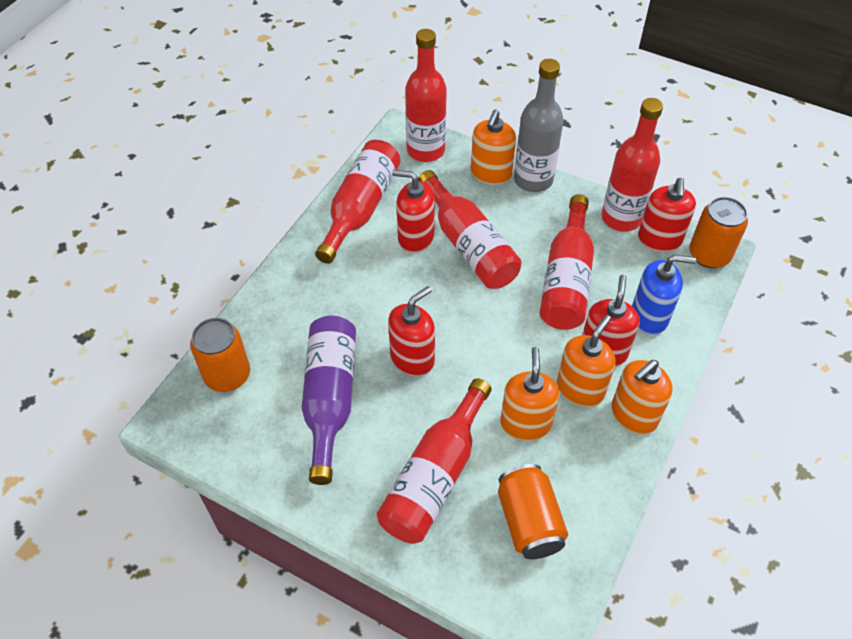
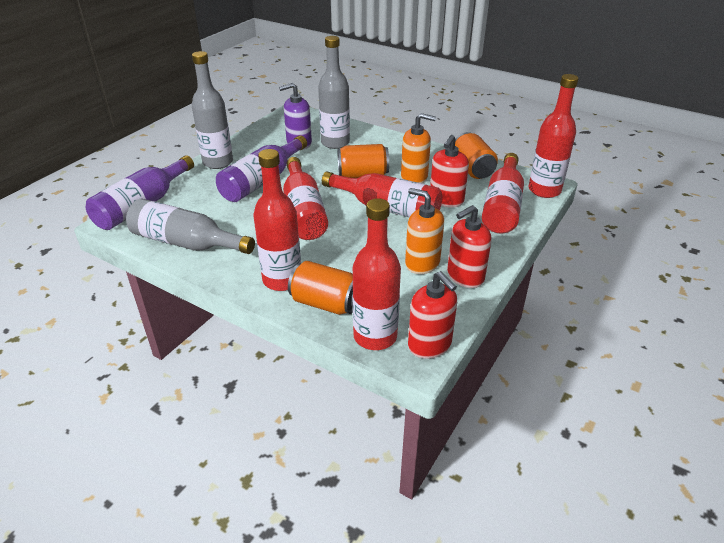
blue soap dispenser: [632,255,697,335] = 1 -> none = 0
grey bottle: [514,59,564,192] = 1 -> [126,199,255,254] [192,51,233,169] [318,36,350,149] = 3
orange soap dispenser: [471,110,516,185] [500,347,559,441] [557,315,616,407] [611,360,673,434] = 4 -> [401,113,436,183] [405,188,444,274] = 2
purple bottle: [302,316,356,485] = 1 -> [86,155,194,230] [216,135,307,202] = 2
purple soap dispenser: none = 0 -> [279,83,312,150] = 1
red soap dispenser: [388,286,435,376] [392,170,435,253] [582,275,640,367] [638,178,696,252] = 4 -> [408,271,457,359] [430,135,469,207] [447,205,492,288] = 3

